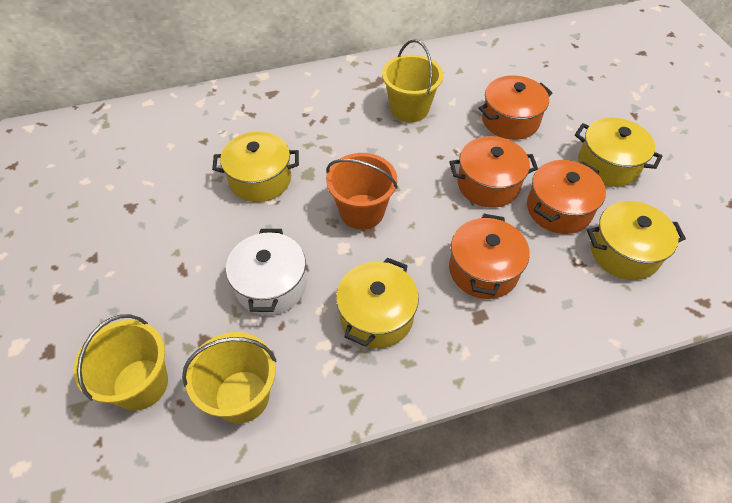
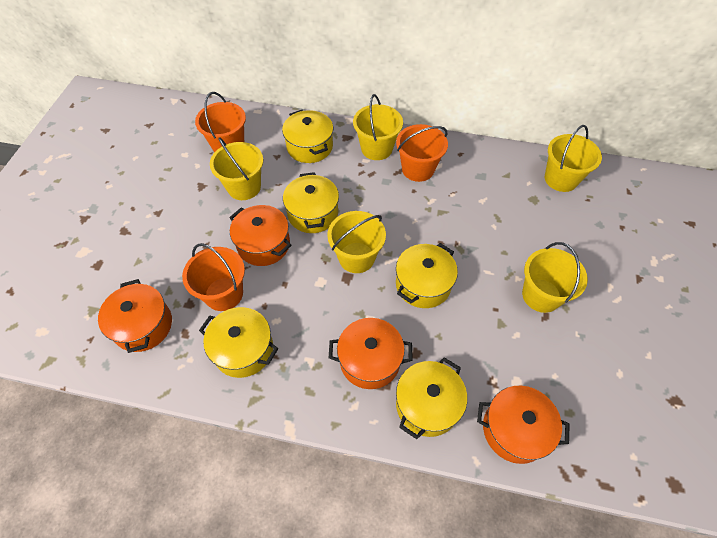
orange bucket: [326,153,398,230] = 1 -> [182,243,245,311] [195,92,246,152] [396,124,448,182] = 3
white pot: [226,229,307,316] = 1 -> none = 0
yellow bucket: [74,314,168,411] [182,332,276,423] [382,39,443,122] = 3 -> [210,137,263,200] [327,211,386,273] [353,94,403,160] [522,242,588,313] [545,125,602,192] = 5
yellow pot: [212,131,299,202] [336,257,419,348] [575,118,663,187] [587,201,686,280] = 4 -> [199,307,278,378] [282,110,333,163] [283,172,339,233] [396,243,458,308] [396,357,467,439] = 5

